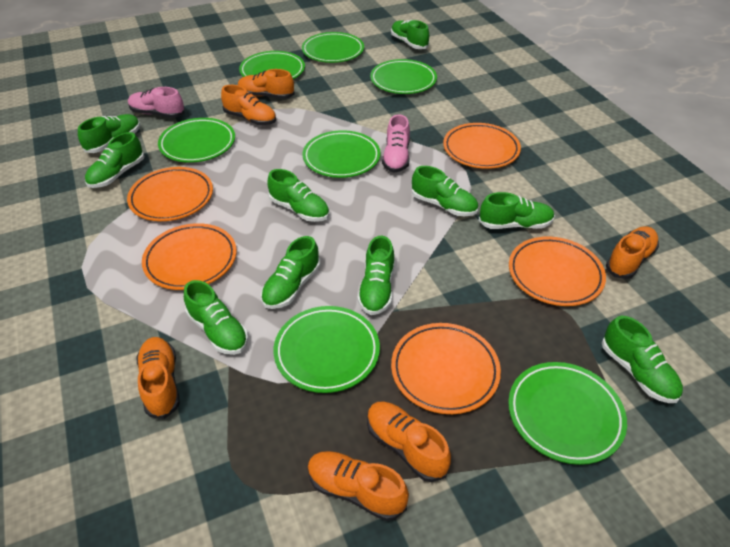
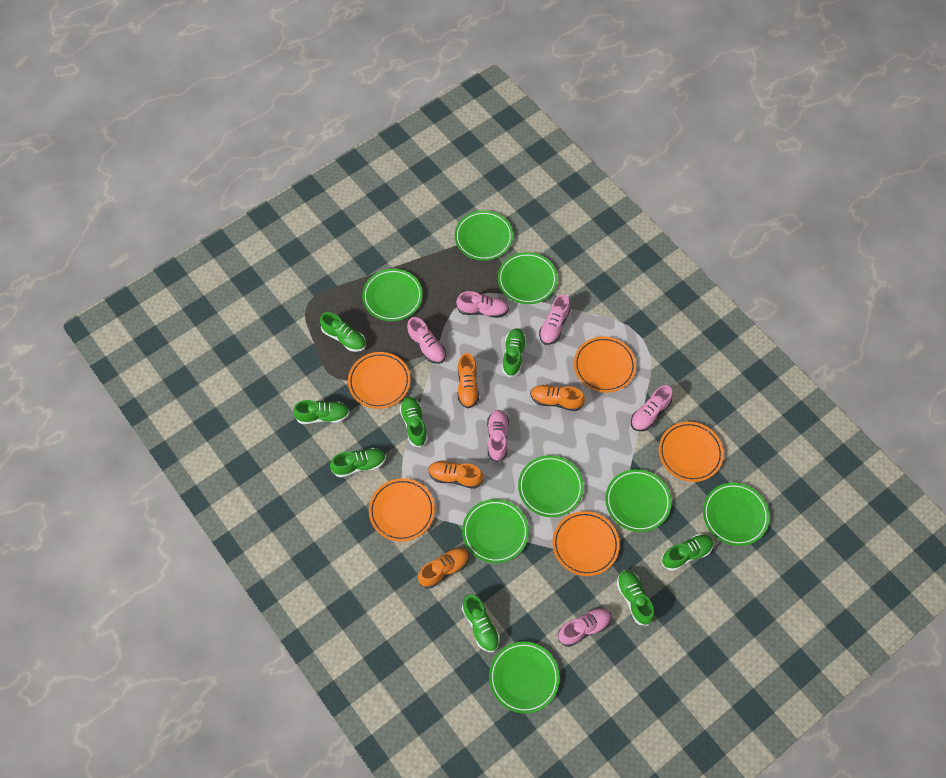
green plate: [158,118,235,163] [239,51,305,79] [274,306,380,393] [302,32,364,63] [303,130,381,178] [370,59,437,94] [508,362,627,465] = 7 -> [362,269,423,321] [455,210,513,261] [462,499,529,563] [489,642,560,714] [498,252,558,304] [518,455,584,517] [605,469,671,532] [703,483,770,546] = 8
green shoe: [78,114,140,153] [85,132,145,188] [184,280,248,355] [261,236,320,309] [267,169,329,222] [358,236,394,315] [391,20,429,49] [412,166,478,216] [479,192,555,229] [602,316,683,403] = 10 -> [293,400,350,424] [320,312,366,352] [330,448,386,478] [399,397,428,447] [462,594,500,652] [502,328,526,377] [617,570,654,626] [662,534,714,571] = 8
orange shoe: [136,337,180,419] [221,85,276,125] [238,69,295,99] [308,451,409,521] [367,401,451,482] [606,226,659,279] = 6 -> [418,547,469,589] [428,461,483,489] [458,353,479,408] [530,385,585,411] = 4
pink shoe: [128,87,185,118] [382,114,410,173] = 2 -> [407,317,446,364] [456,291,509,318] [487,410,509,462] [539,294,570,345] [558,607,611,647] [631,385,673,431] = 6

